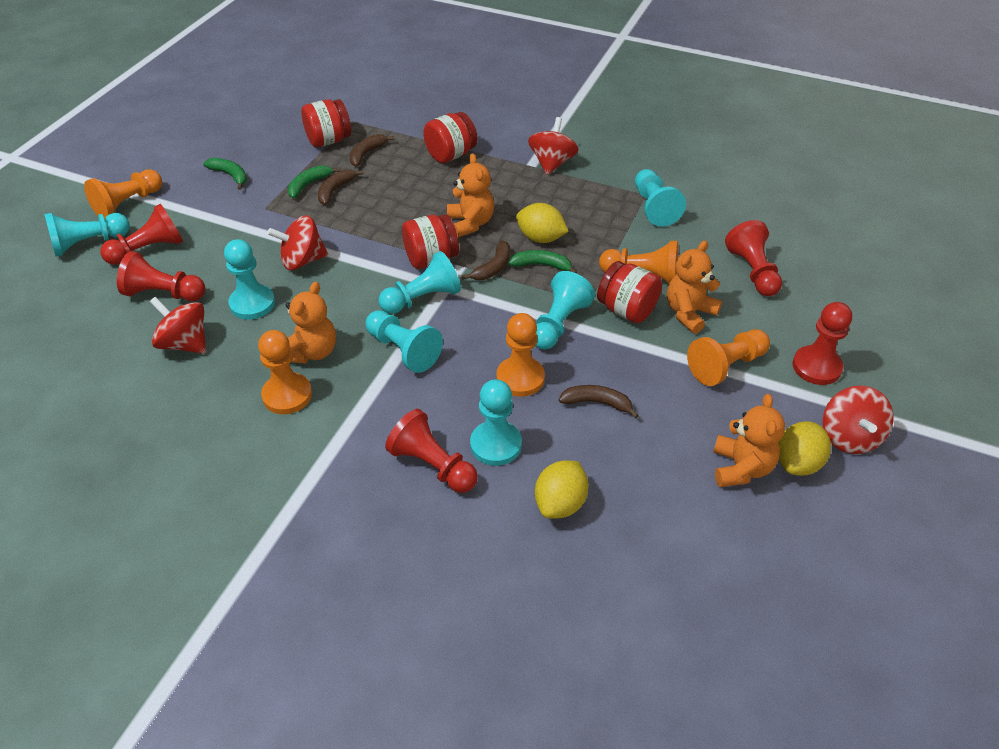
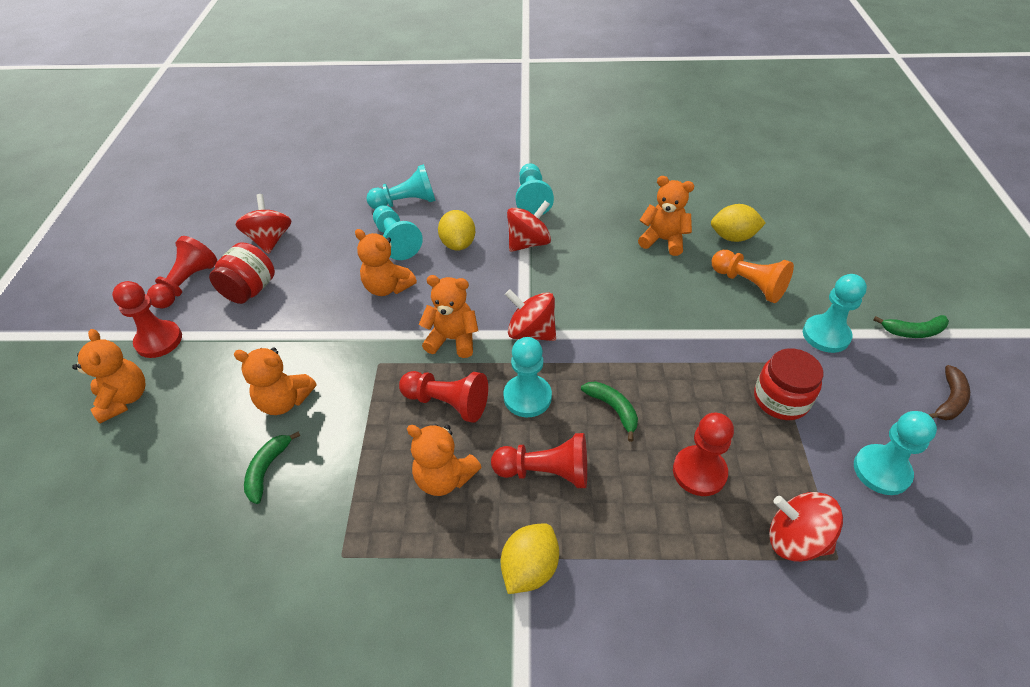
brown banana: [318,169,364,205] [350,134,395,167] [462,240,510,280] [559,385,639,419] = 4 -> [928,365,970,420] = 1
orange pawn: [84,169,162,219] [258,330,312,414] [497,313,545,397] [599,241,678,285] [687,329,770,386] = 5 -> [712,250,794,303] = 1
orange teddy bear: [286,282,336,364] [447,153,494,238] [667,240,722,334] [713,394,785,487] = 4 -> [72,329,145,423] [233,347,316,415] [355,229,417,296] [407,424,481,496] [419,275,478,358] [638,176,694,256] = 6
red jar: [301,99,351,147] [402,214,459,269] [423,112,477,163] [597,261,662,323] = 4 -> [209,242,275,304] [754,348,823,420] = 2
turquoise pawn: [44,213,130,257] [224,239,275,319] [365,310,443,373] [379,251,461,314] [470,379,522,466] [536,271,595,350] [635,169,686,227] = 7 -> [366,164,436,209] [373,205,423,260] [503,337,552,417] [515,163,554,216] [803,274,867,353] [854,411,937,495] = 6

